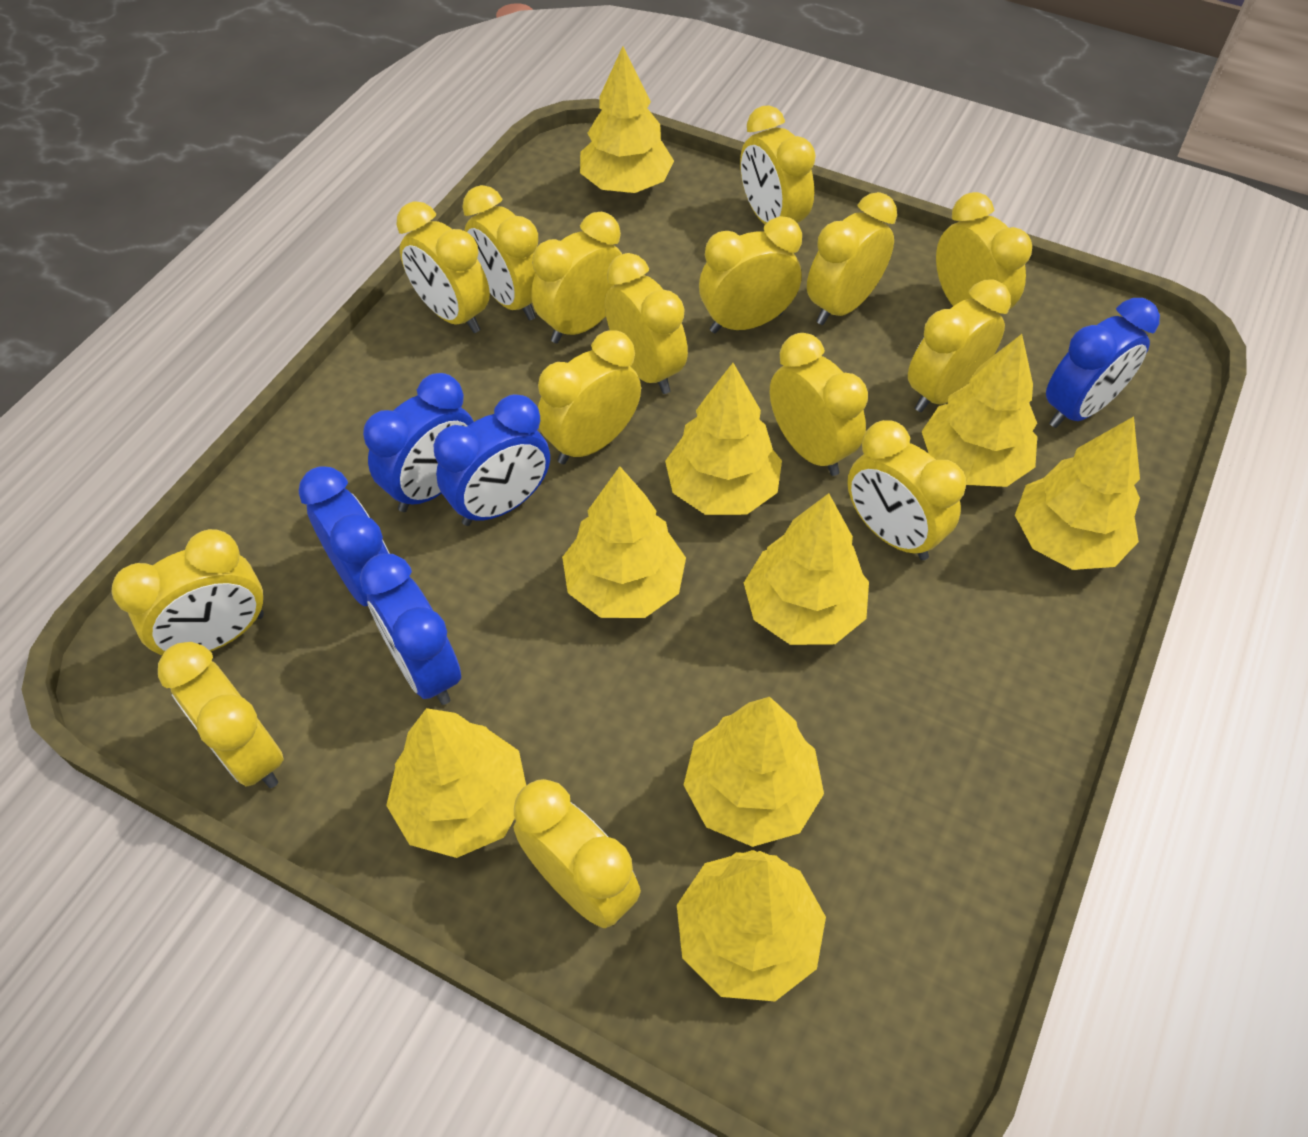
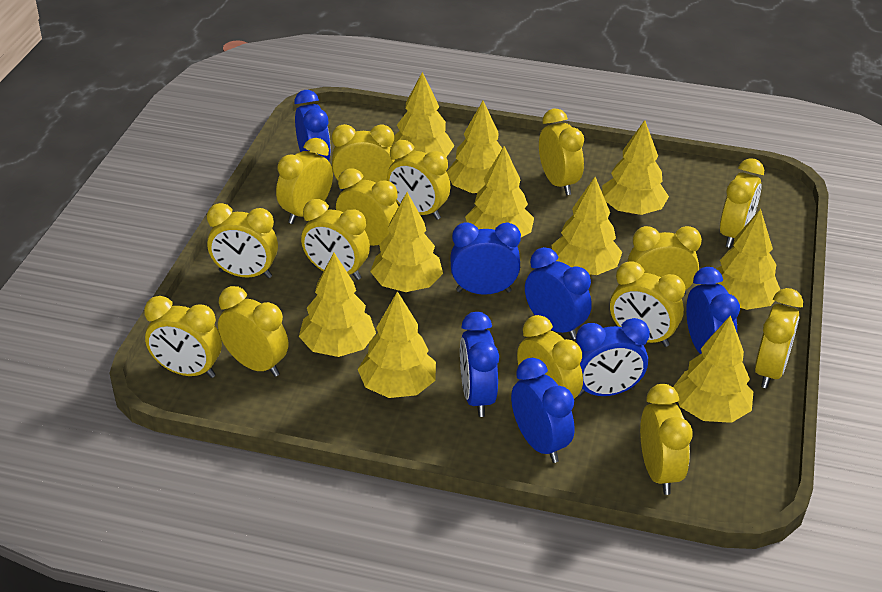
blue clock: [299,466,390,606] [360,554,461,705] [363,373,474,512] [434,394,550,526] [1046,298,1160,428] = 5 -> [295,90,331,161] [450,222,521,295] [460,312,499,417] [511,358,575,463] [525,247,592,340] [576,318,650,396] [686,267,740,354] = 7
yellow tree: [386,708,526,858] [562,466,686,618] [580,46,674,193] [665,363,782,515] [677,850,826,1001] [684,697,824,847] [744,493,869,645] [922,334,1037,487] [1015,416,1140,570] = 9 -> [299,253,376,357] [358,291,436,398] [370,192,443,292] [392,72,454,157] [447,101,502,194] [465,146,534,237] [551,177,622,275] [602,120,669,215] [673,315,753,423] [716,209,780,310] = 10

